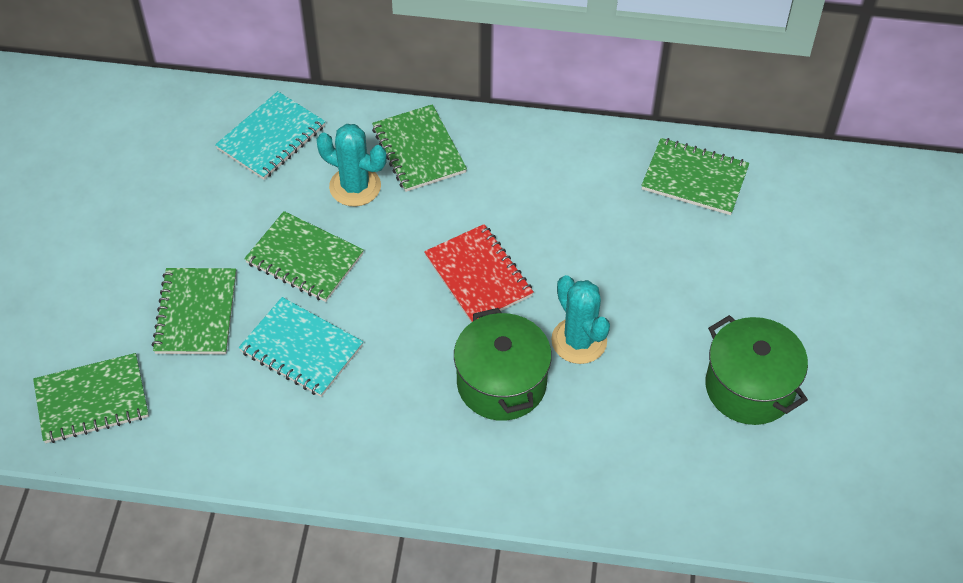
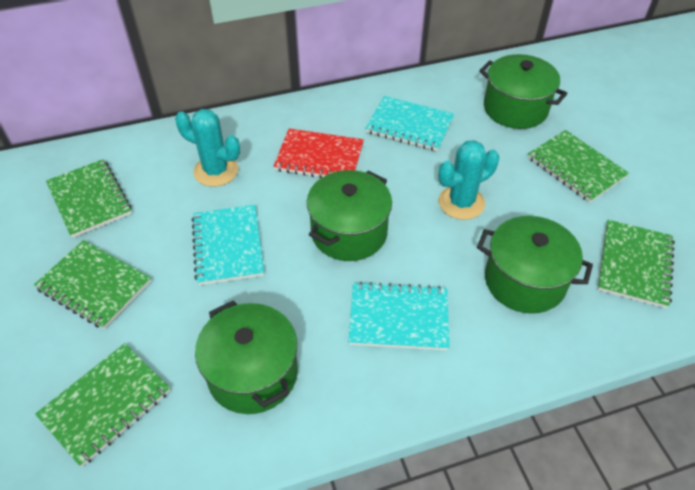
green pot: [454,308,552,421] [706,315,808,425] = 2 -> [195,301,298,414] [307,170,392,261] [477,216,593,314] [479,54,567,129] = 4
turquoise notebook: [215,91,326,180] [239,297,363,397] = 2 -> [192,205,264,285] [349,282,450,351] [365,96,454,151] = 3

